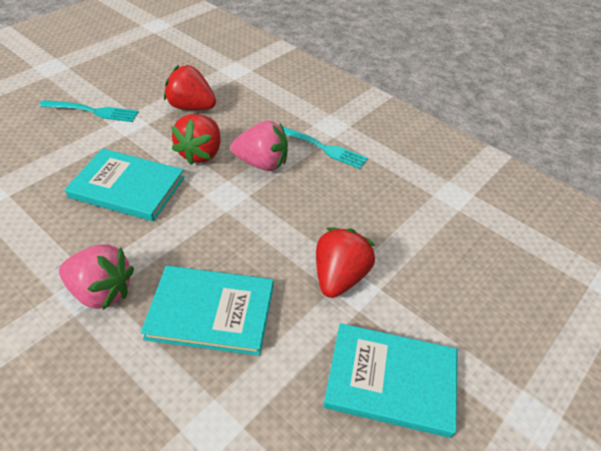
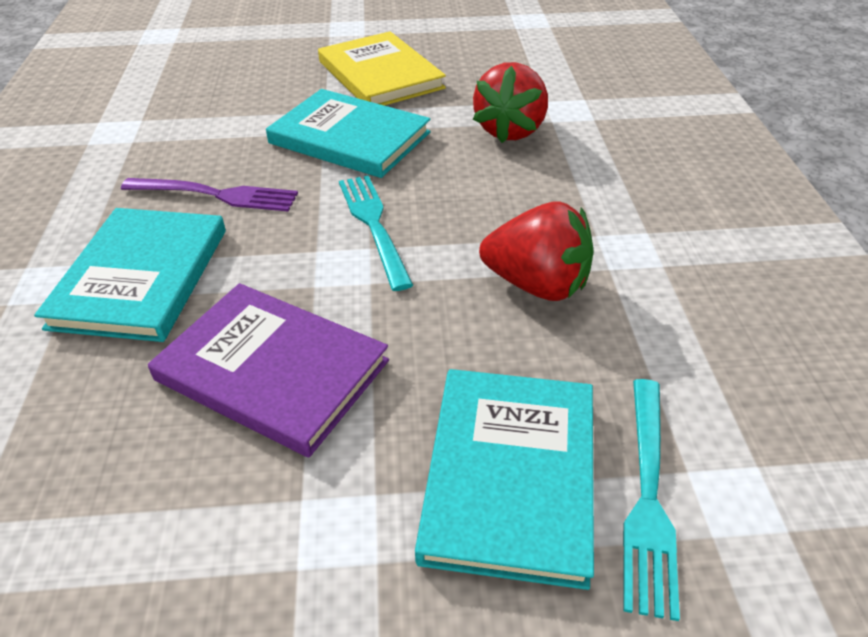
pink strawberry: [59,244,134,310] [231,121,288,171] = 2 -> none = 0
purple book: none = 0 -> [148,283,389,457] = 1
purple fork: none = 0 -> [121,178,298,212] = 1
red strawberry: [164,65,216,110] [171,114,221,165] [316,228,375,298] = 3 -> [473,62,548,143] [479,201,593,301] = 2
yellow book: none = 0 -> [318,31,446,106] = 1

